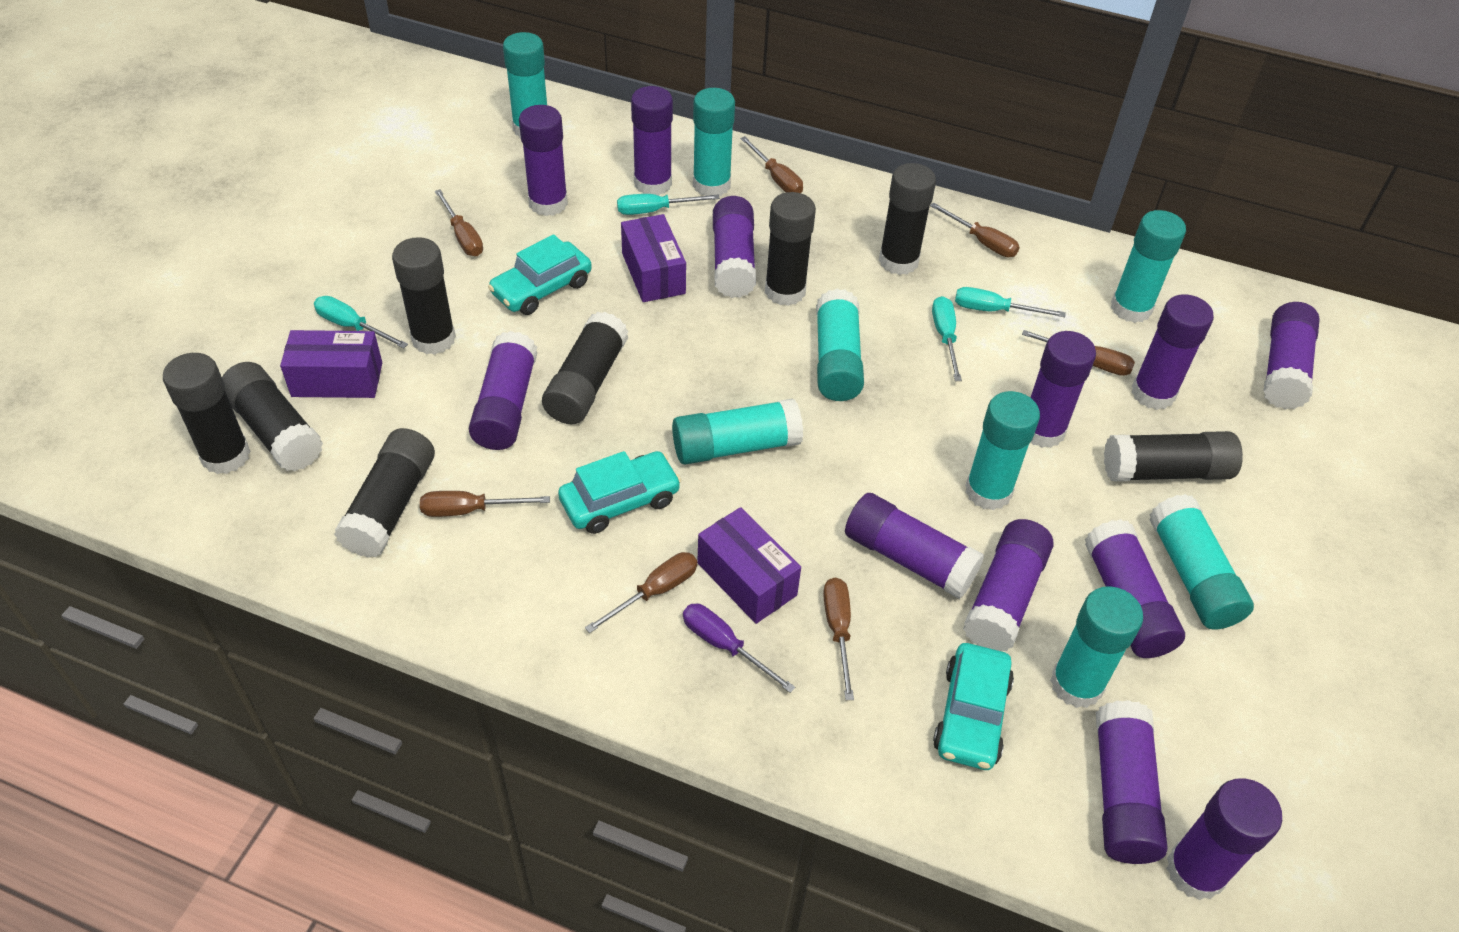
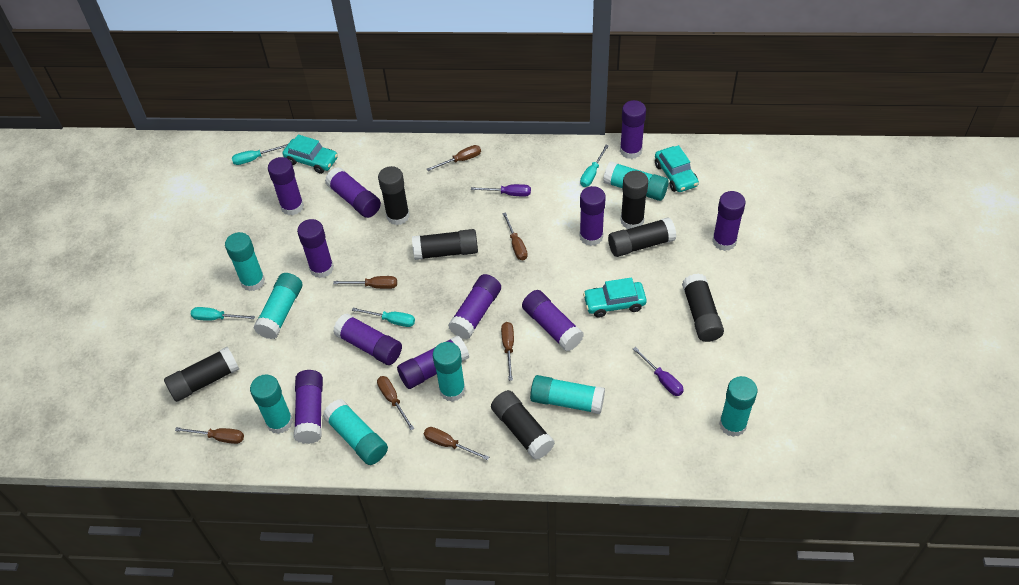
black glue stick: [163,353,251,474] [222,362,323,471] [334,428,435,558] [392,237,456,355] [542,312,629,424] [765,192,816,306] [879,163,936,275] [1104,431,1243,481] = 8 -> [164,347,239,402] [378,166,410,225] [412,229,478,260] [491,390,555,460] [608,217,676,257] [621,171,648,229] [682,273,724,342] = 7
purple box: [280,330,382,398] [621,214,686,302] [697,507,801,624] = 3 -> none = 0
purple glue stick: [469,331,537,450] [519,105,568,216] [631,86,673,196] [713,196,756,298] [845,493,984,599] [963,519,1054,651] [1030,331,1096,448] [1085,519,1185,658] [1096,700,1168,864] [1131,294,1214,410] [1166,778,1282,900] [1263,302,1320,409] = 12 -> [268,157,304,215] [294,370,323,444] [297,219,334,278] [325,167,381,218] [333,313,402,365] [397,335,469,389] [448,274,501,339] [522,290,584,351] [579,186,606,246] [620,100,646,159] [712,191,746,251] = 11
purple screwdriver: [683,603,795,693] = 1 -> [471,184,531,197] [633,347,684,396] = 2

